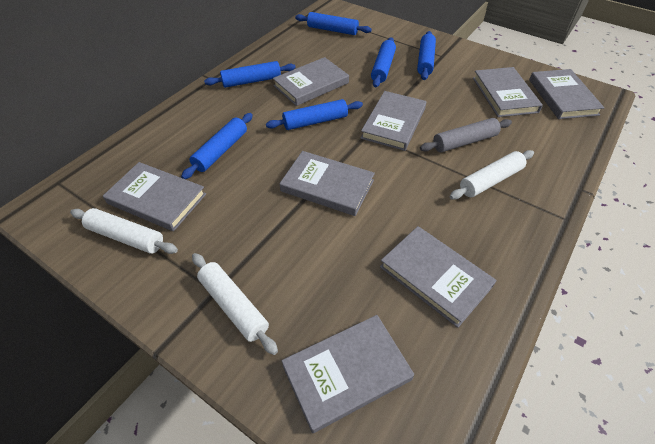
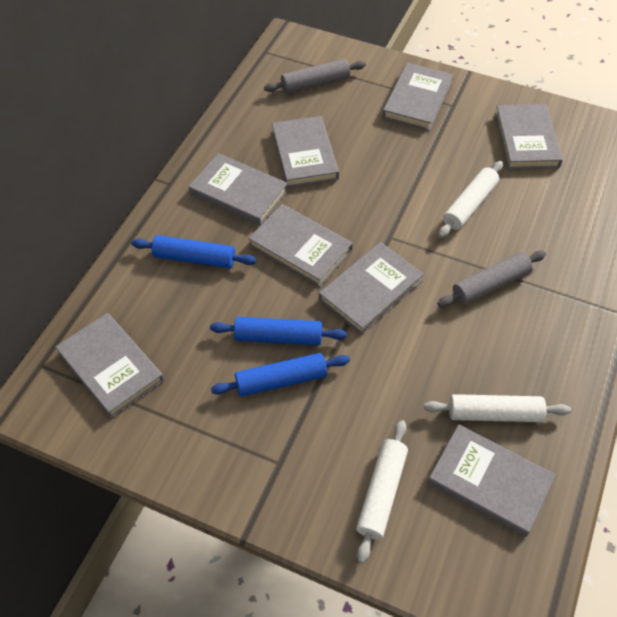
blue rolling pin: [181,113,253,179] [204,61,296,88] [266,99,363,130] [295,12,372,35] [371,37,396,87] [417,31,436,80] = 6 -> [131,235,256,268] [210,317,347,345] [211,353,350,397] = 3
grey rolling pin: [420,118,512,152] = 1 -> [264,59,366,93] [437,251,546,307] = 2

